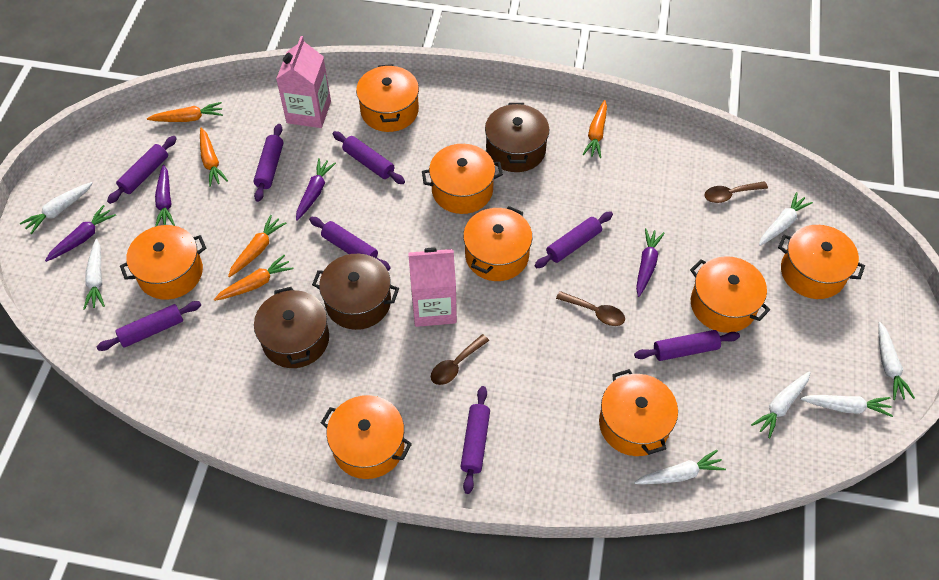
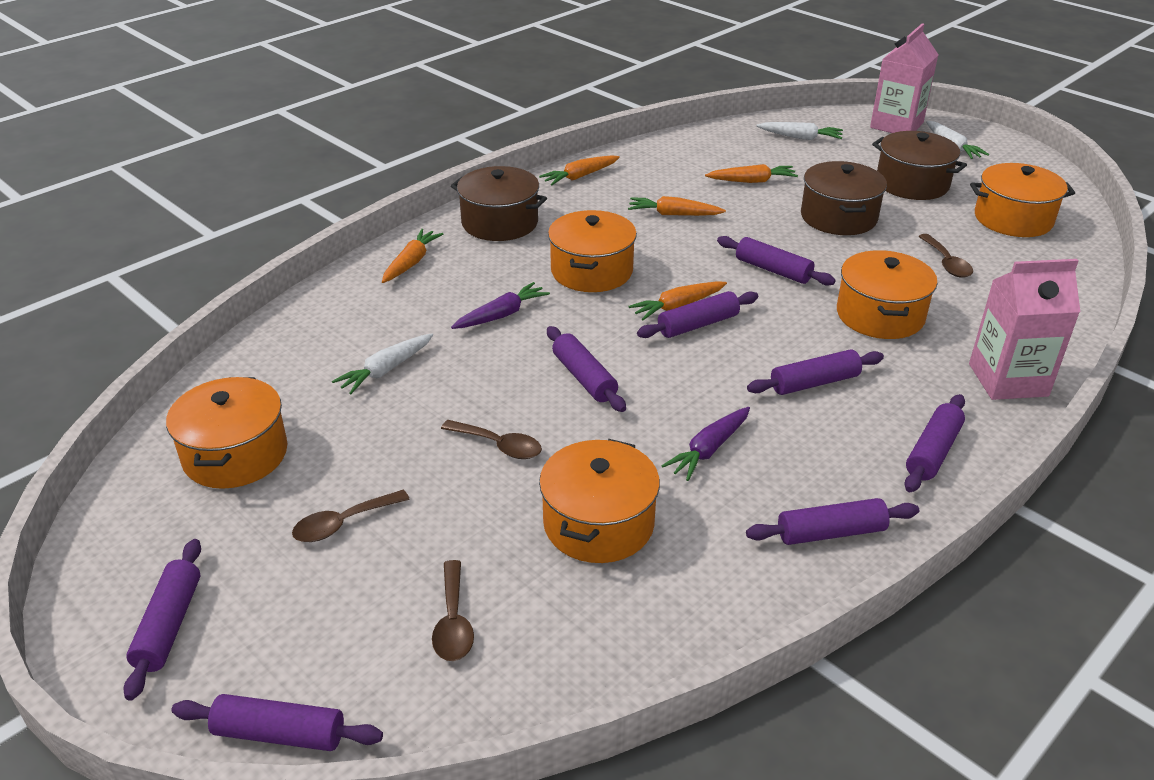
brown spoon: [431,334,489,385] [556,291,625,326] [705,181,768,203] = 3 -> [292,490,410,542] [432,560,474,661] [441,420,542,459] [918,234,973,278] = 4
orange pot: [120,225,206,300] [321,395,412,479] [356,64,419,132] [422,144,503,214] [463,206,533,281] [599,369,678,456] [690,256,770,333] [778,225,865,299] = 8 -> [166,377,287,489] [539,439,660,563] [548,210,637,292] [837,250,937,339] [970,163,1075,237] = 5
purple carrot: [45,205,116,262] [155,165,175,227] [296,158,336,221] [636,228,664,297] = 4 -> [451,282,550,329] [662,407,750,481] = 2
white carrot: [20,182,93,235] [83,239,105,310] [634,450,726,484] [751,371,811,439] [759,192,813,246] [800,395,893,417] [878,322,915,400] = 7 -> [332,333,433,394] [756,122,843,140] [926,121,989,159] = 3

